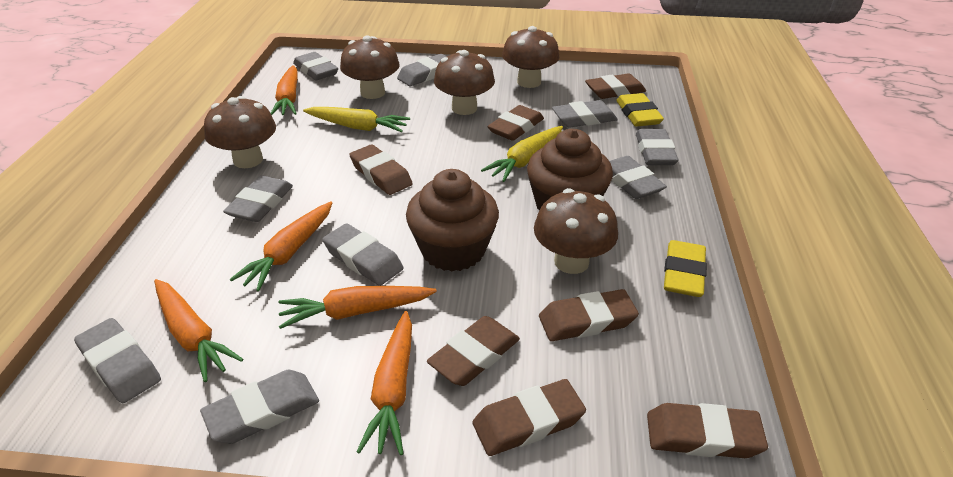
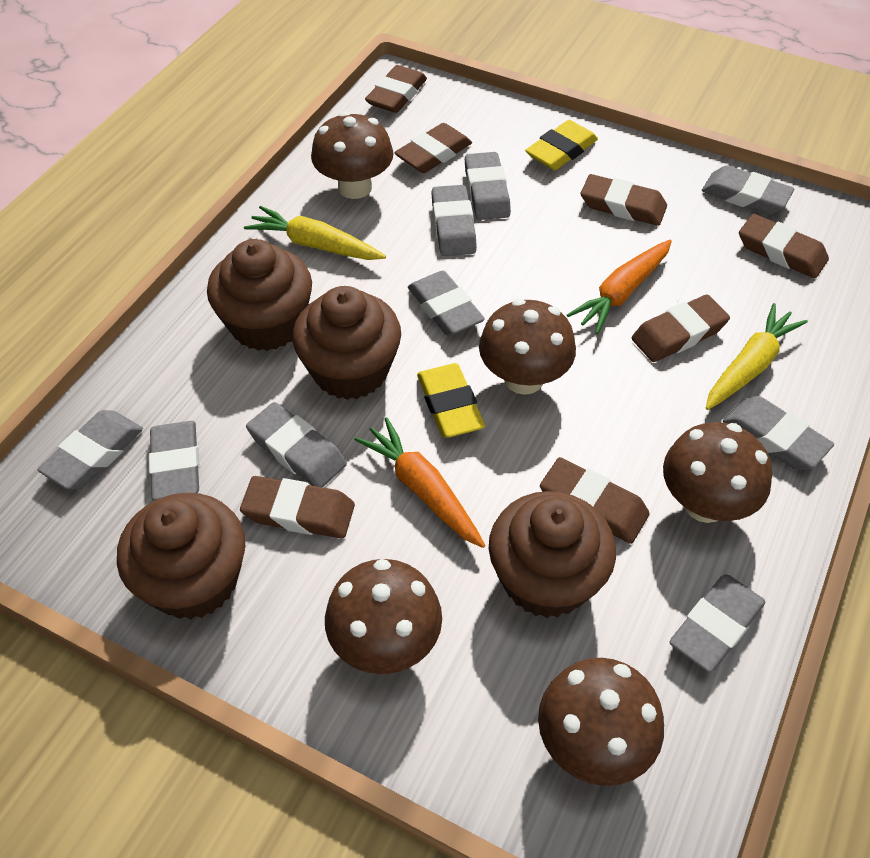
brown cupcake: [406,169,499,272] [527,129,613,210] = 2 -> [117,493,245,620] [207,239,312,351] [292,286,401,400] [489,491,616,618] = 4
orange carrot: [154,279,243,382] [230,201,332,291] [271,65,298,115] [278,286,437,329] [356,311,412,455] = 5 -> [354,417,485,548] [567,240,672,334] = 2

